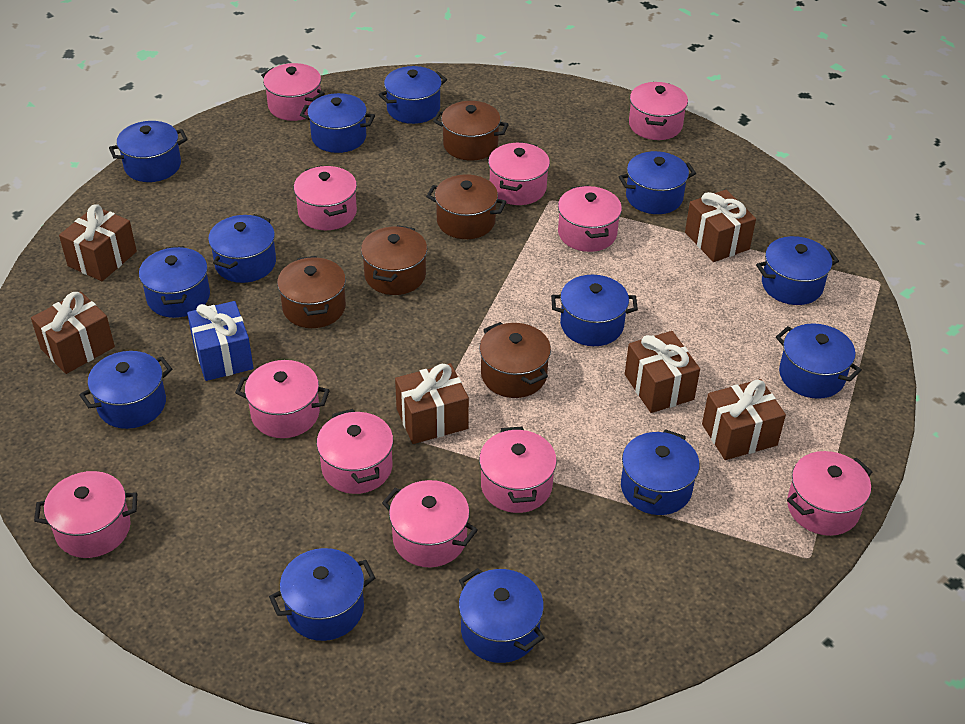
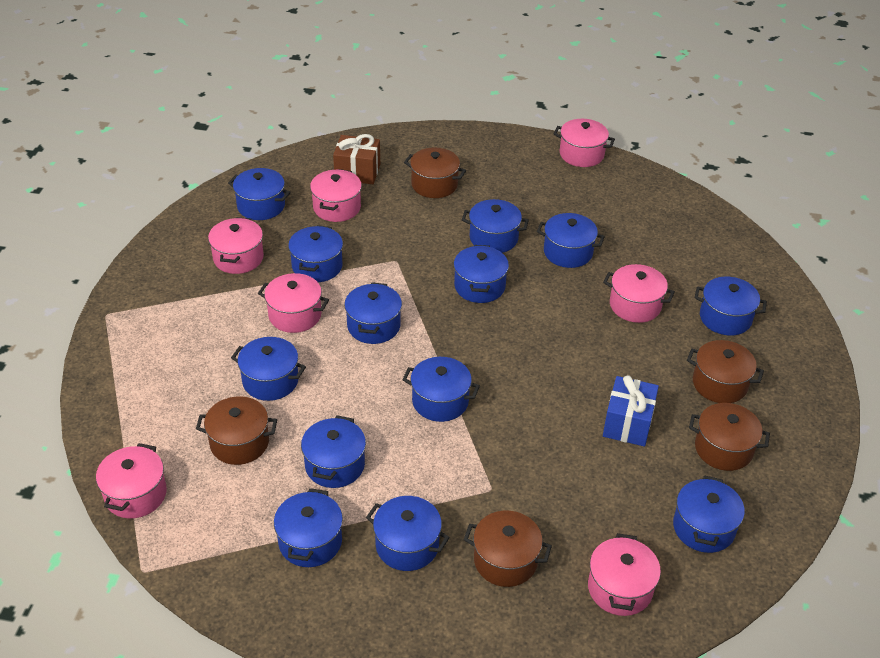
brown gift: [31,291,115,374] [59,204,137,281] [395,363,469,444] [625,331,700,413] [685,190,756,262] [702,379,786,460] = 6 -> [333,134,380,184] = 1
pink pot: [34,471,137,558] [235,360,330,438] [261,63,325,121] [294,165,357,230] [316,409,393,494] [382,480,478,567] [479,427,557,513] [488,142,550,205] [558,185,622,252] [629,82,688,140] [787,451,872,536] = 11 -> [96,443,167,519] [208,217,264,274] [258,273,329,333] [310,169,362,222] [554,119,615,167] [588,533,661,616] [603,264,675,323] = 7

